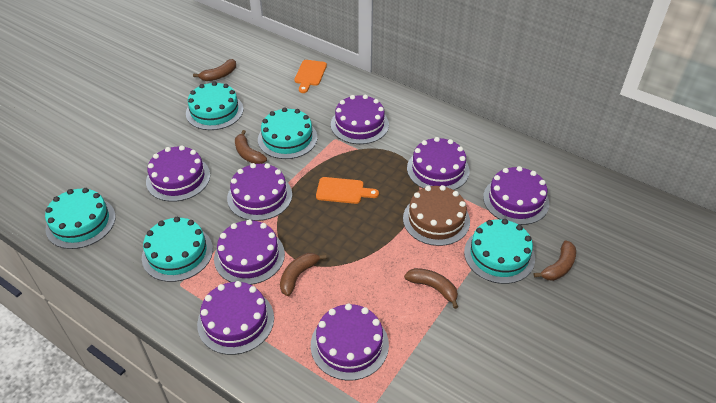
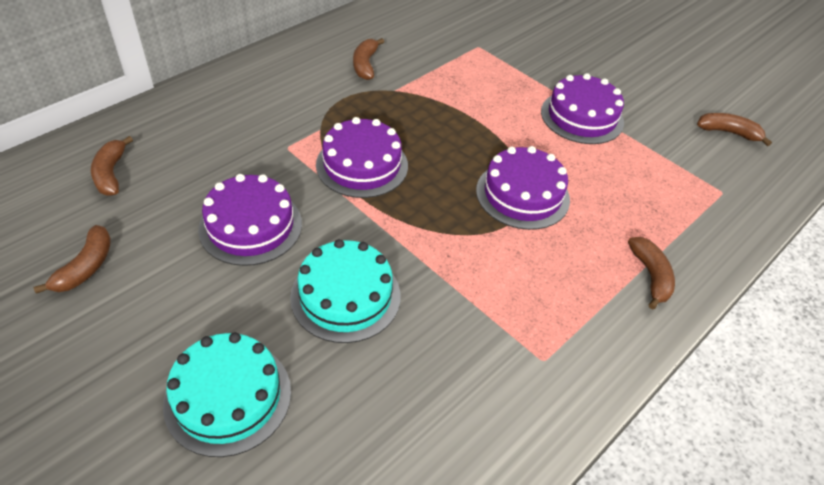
brown cake: [403,185,470,246] = 1 -> none = 0
orange cutting board: [294,60,327,93] [316,177,379,204] = 2 -> none = 0
purple cake: [146,146,210,202] [197,281,274,355] [214,219,285,285] [227,163,292,221] [311,303,389,381] [331,95,389,144] [407,137,470,190] [483,166,549,225] = 8 -> [198,174,302,266] [316,117,408,198] [476,146,570,230] [541,73,624,144] = 4
turquoise cake: [45,188,116,249] [142,217,213,282] [186,81,243,130] [258,107,317,159] [464,219,535,284] = 5 -> [163,332,291,457] [290,239,400,343] = 2

